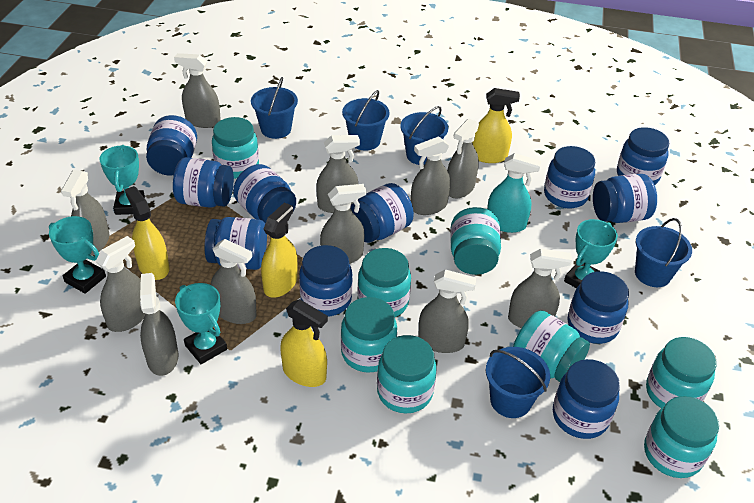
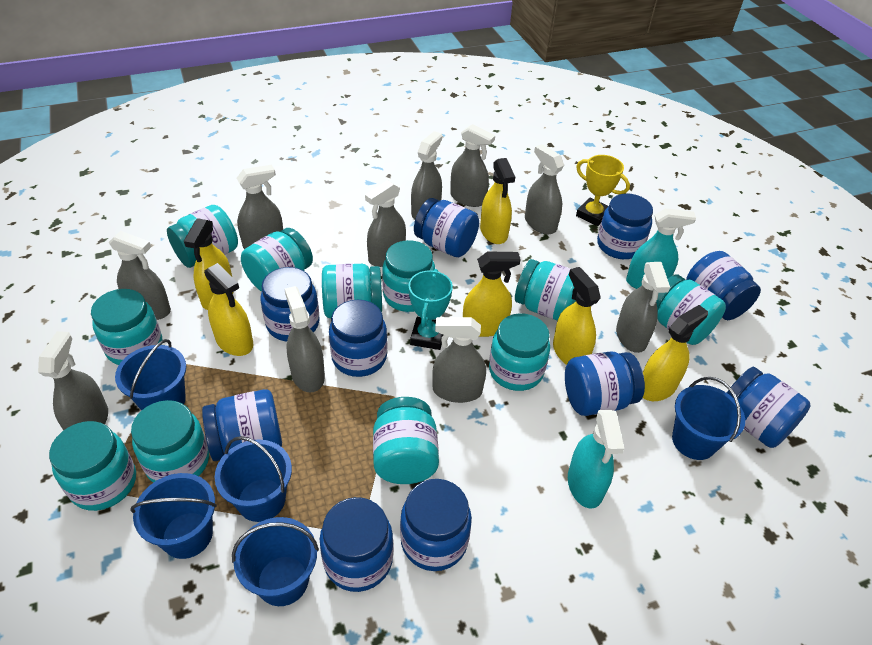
blue jar: [146,115,197,176] [173,157,234,208] [204,217,267,270] [233,164,296,224] [299,245,353,316] [351,183,414,243] [544,146,595,208] [553,359,620,439] [567,271,629,344] [593,174,657,223] [617,127,669,185] = 11 -> [202,389,282,461] [261,267,320,341] [320,497,393,592] [329,300,387,377] [400,479,472,571] [414,198,479,257] [565,351,645,416] [597,193,653,259] [686,251,761,320] [727,367,811,448] = 10
grey spray bottle: [61,170,109,255] [96,236,145,332] [140,273,179,376] [174,53,221,128] [211,239,257,324] [316,135,360,213] [320,184,366,264] [411,136,451,215] [418,269,477,353] [447,118,479,198] [508,248,572,328] = 11 -> [38,331,108,430] [109,231,171,320] [237,165,283,249] [285,286,325,393] [365,180,406,267] [411,131,442,220] [432,317,486,403] [450,124,495,207] [525,144,564,234] [616,262,670,353] = 10
turquoise jar: [212,117,259,179] [341,297,397,373] [358,248,411,317] [377,335,437,413] [450,207,501,275] [513,310,590,382] [644,396,719,478] [646,337,717,408] = 8 -> [49,421,136,511] [91,289,162,365] [131,400,209,483] [167,205,238,268] [241,228,313,292] [322,264,382,319] [373,397,439,484] [382,240,435,312] [489,313,550,391] [515,259,576,321] [656,274,726,345] = 11
turquoise spray bottle: [487,153,541,233] = 1 -> [568,410,624,509] [626,208,696,289] = 2
turquoise trophy: [49,216,106,294] [99,145,145,215] [175,283,227,364] [564,219,618,288] = 4 -> [408,269,453,350] = 1
yellow spray bottle: [125,186,169,280] [261,203,297,298] [280,299,328,387] [472,88,520,163] = 4 -> [184,218,233,310] [204,263,253,356] [463,251,521,337] [480,158,515,244] [553,267,601,365] [643,305,708,401] = 6
yellow trophy: none = 0 -> [576,155,630,226] = 1

